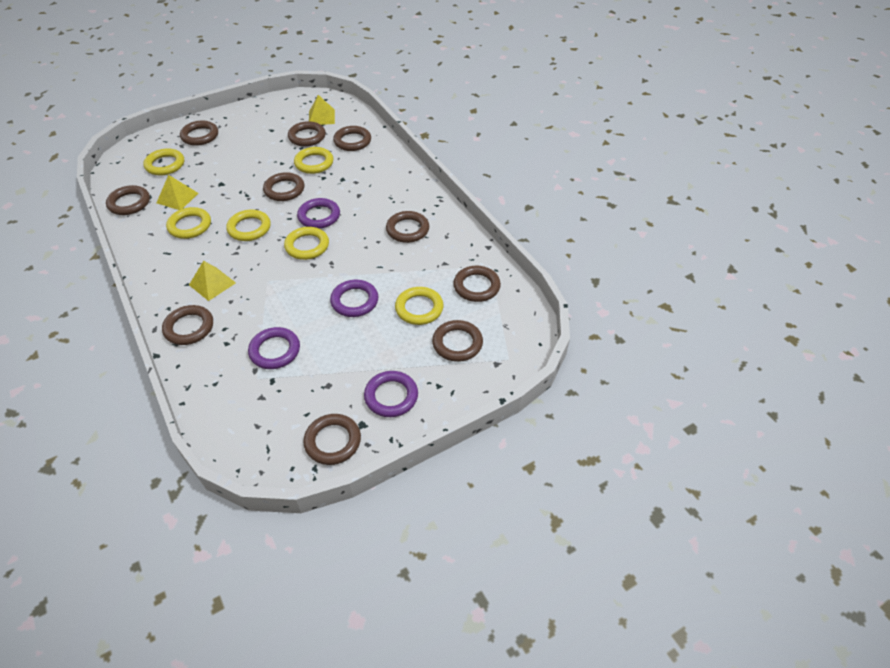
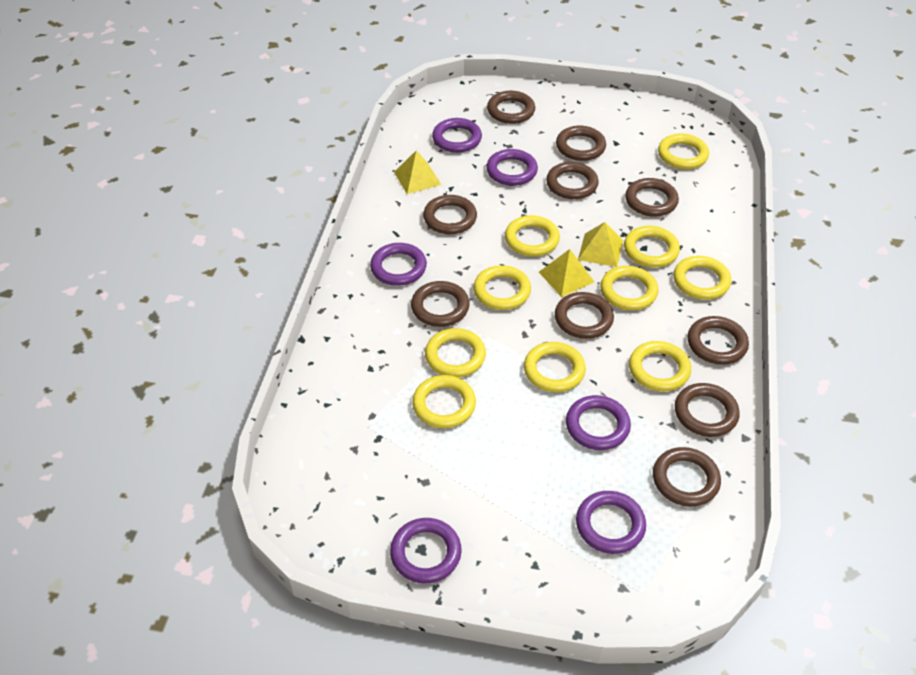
purple ring: [248,327,300,369] [297,198,340,229] [330,280,378,317] [364,371,418,417] = 4 -> [370,243,427,286] [390,518,462,584] [432,118,482,153] [486,149,538,186] [566,395,631,450] [576,491,646,554] = 6
yellow ring: [143,148,184,176] [166,207,211,239] [226,210,271,241] [284,227,329,260] [294,147,333,174] [395,287,443,325] = 6 -> [412,375,476,428] [425,328,486,378] [473,265,531,310] [505,215,560,256] [524,342,586,392] [600,266,658,310] [624,226,680,267] [629,341,691,391] [658,134,709,169] [674,256,731,300] = 10

